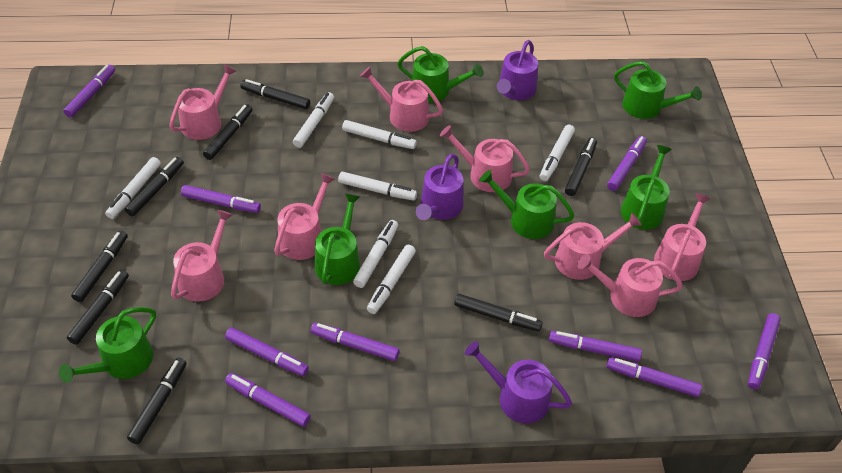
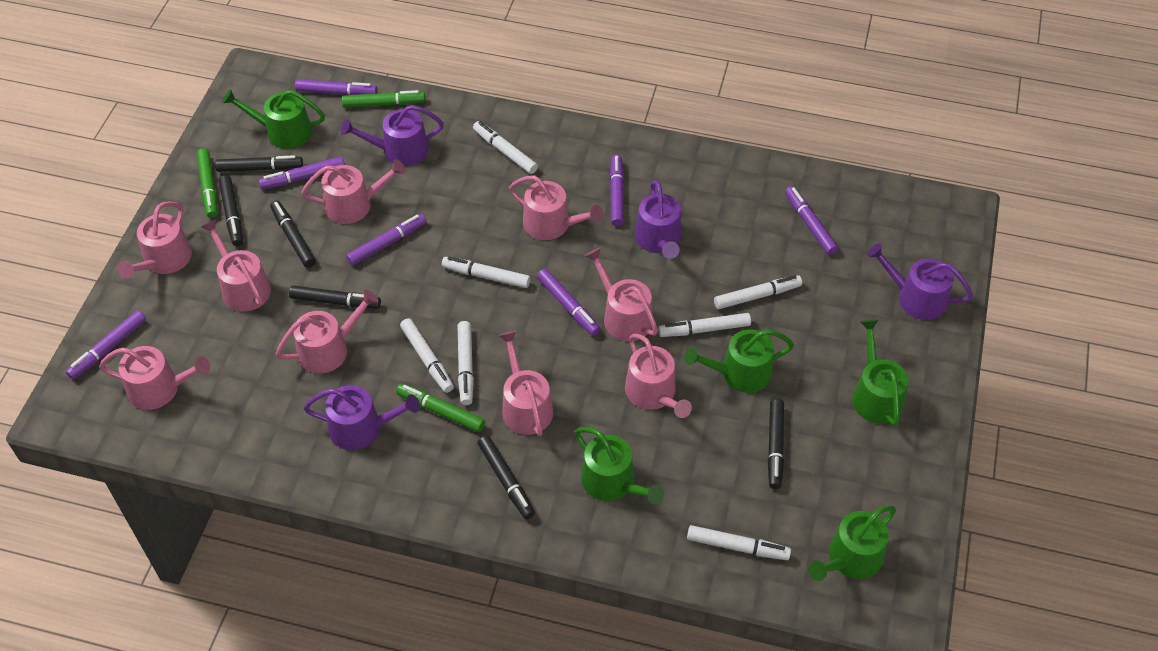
black marker: [67,270,129,345] [71,231,128,302] [125,157,184,216] [127,358,186,444] [203,104,252,160] [240,79,310,109] [454,294,542,331] [565,137,597,196] = 8 -> [215,155,303,172] [219,175,243,246] [270,200,316,267] [289,286,381,309] [477,435,535,519] [768,399,784,489] = 6
green marker: none = 0 -> [197,148,218,218] [342,90,425,108] [396,384,485,432] = 3
green watering can: [59,307,156,383] [315,193,360,285] [398,46,483,103] [479,170,574,239] [614,61,702,119] [621,145,672,230] = 6 -> [223,89,325,149] [575,427,664,504] [684,329,794,393] [808,506,896,581] [852,319,909,426] = 5
pink watering can: [169,64,236,140] [171,209,233,302] [274,173,335,260] [360,67,443,132] [439,125,530,192] [544,213,642,280] [577,254,683,317] [654,193,711,281] = 8 -> [99,346,210,410] [118,201,192,279] [201,219,271,312] [276,290,378,373] [301,159,406,224] [499,331,553,436] [509,176,603,240] [585,248,658,341] [625,334,692,418] = 9
purple marker: [63,65,115,117] [181,185,261,213] [225,328,309,376] [225,373,311,427] [311,323,399,361] [549,331,642,362] [606,357,702,397] [607,136,647,191] [748,313,781,389] = 9 -> [66,311,146,379] [259,156,345,189] [295,79,377,95] [346,214,426,266] [537,269,600,336] [610,154,624,227] [785,186,838,255] = 7
purple watering can: [416,154,464,220] [465,341,572,424] [497,40,538,100] = 3 -> [303,385,420,450] [340,105,444,166] [635,180,681,259] [867,243,973,320] = 4

